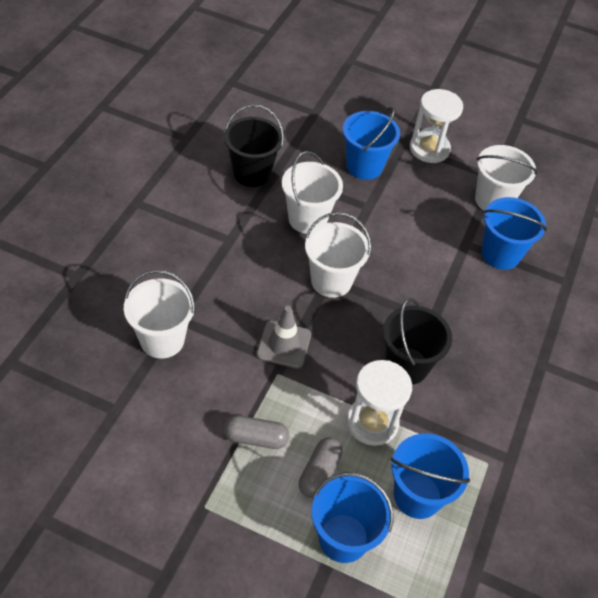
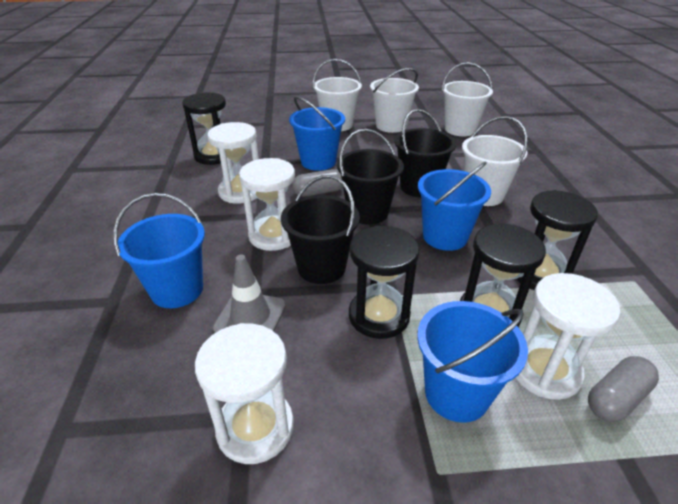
black bucket: [224,104,284,187] [383,298,452,385] = 2 -> [281,175,360,284] [337,129,404,224] [394,109,456,197] = 3
black hourglass: none = 0 -> [182,92,226,165] [349,226,420,339] [460,224,546,327] [517,190,598,290] = 4
white hourglass: [347,360,412,446] [410,89,463,163] = 2 -> [195,323,294,464] [207,122,259,204] [239,158,295,251] [515,273,621,400] = 4

